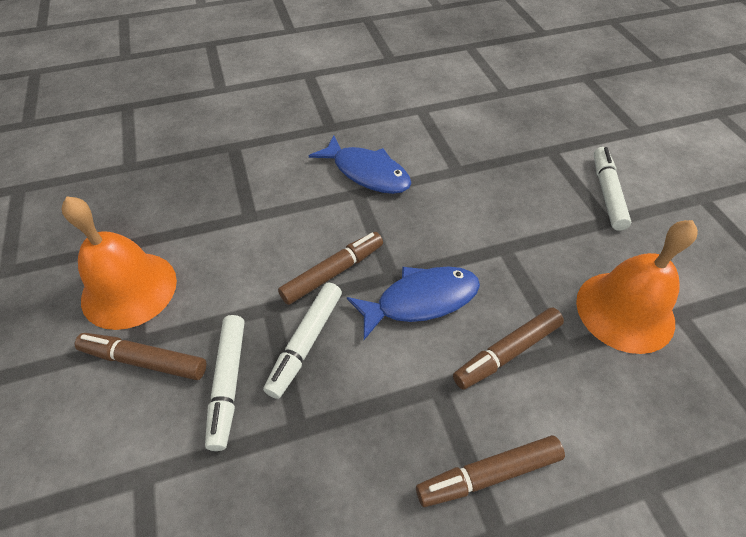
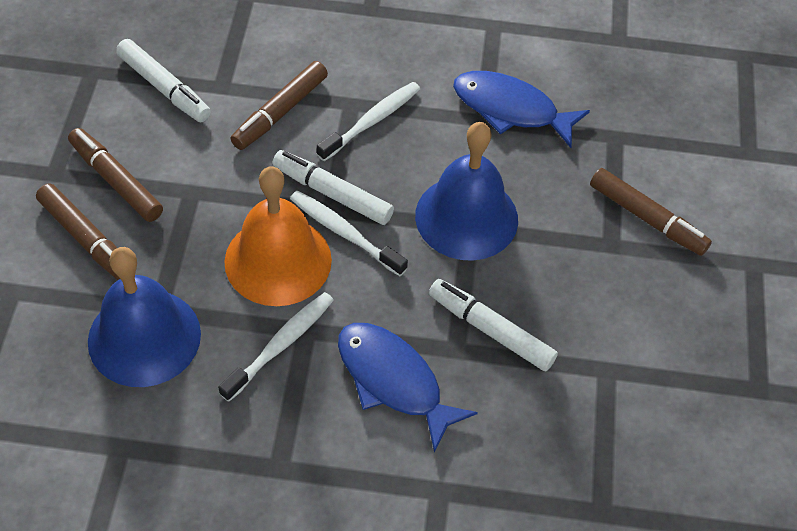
blue bell: none = 0 -> [88,247,201,387] [415,122,518,261] = 2
orange bell: [62,196,177,330] [576,220,698,354] = 2 -> [224,166,332,306] = 1
white toothbrush: none = 0 -> [218,292,334,402] [290,190,408,276] [317,82,420,161] = 3

